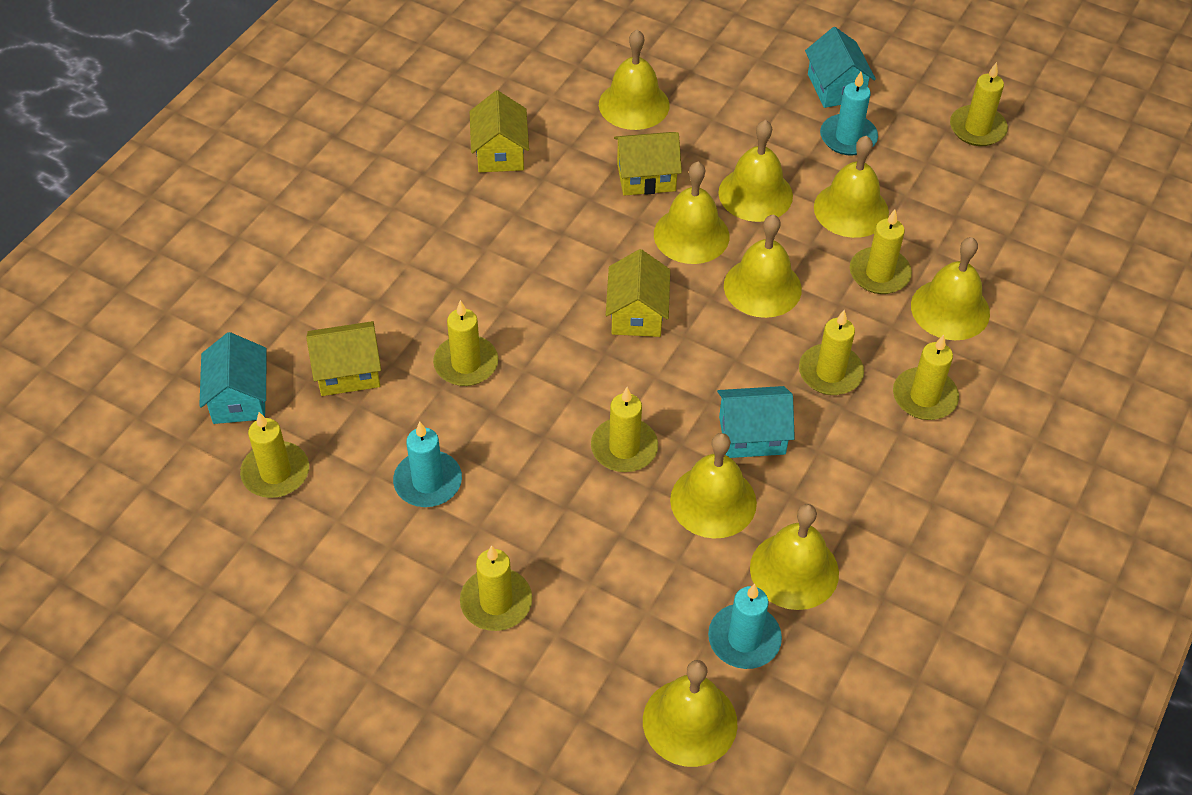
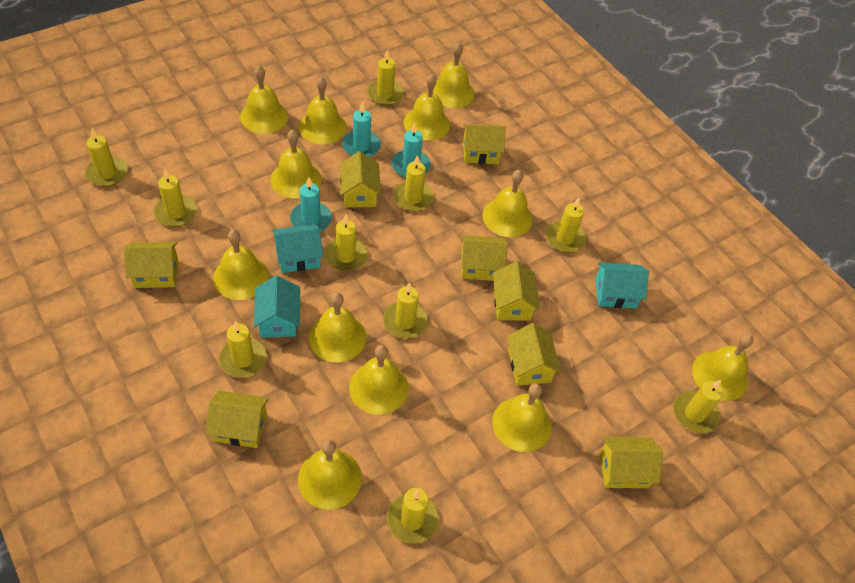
yellow bell: [599,30,670,130] [643,660,738,767] [654,162,729,264] [670,433,757,539] [718,120,793,222] [724,214,802,318] [750,504,839,610] [814,136,889,238] [911,237,990,340] = 9 -> [213,230,269,300] [240,66,289,134] [271,130,321,198] [298,440,362,510] [299,77,347,145] [309,293,366,362] [349,345,409,415] [404,74,450,141] [433,43,475,108] [483,170,533,237] [492,383,552,452] [692,334,753,401] = 12
yellow candle: [240,412,309,498] [433,300,498,386] [460,545,532,631] [591,387,658,472] [799,310,864,395] [850,209,912,294] [893,334,959,420] [950,62,1008,146] = 8 -> [85,129,128,187] [154,169,197,227] [219,320,267,378] [324,215,367,271] [367,49,404,105] [383,282,428,339] [387,488,439,544] [393,155,434,211] [545,198,586,253] [673,380,724,433] = 10
yellow house: [306,321,381,396] [470,90,529,172] [606,249,670,337] [614,132,682,196] = 4 -> [124,242,178,288] [206,390,269,448] [339,151,381,208] [461,235,508,281] [463,124,506,164] [493,261,540,321] [507,323,561,386] [600,437,663,488] = 8

